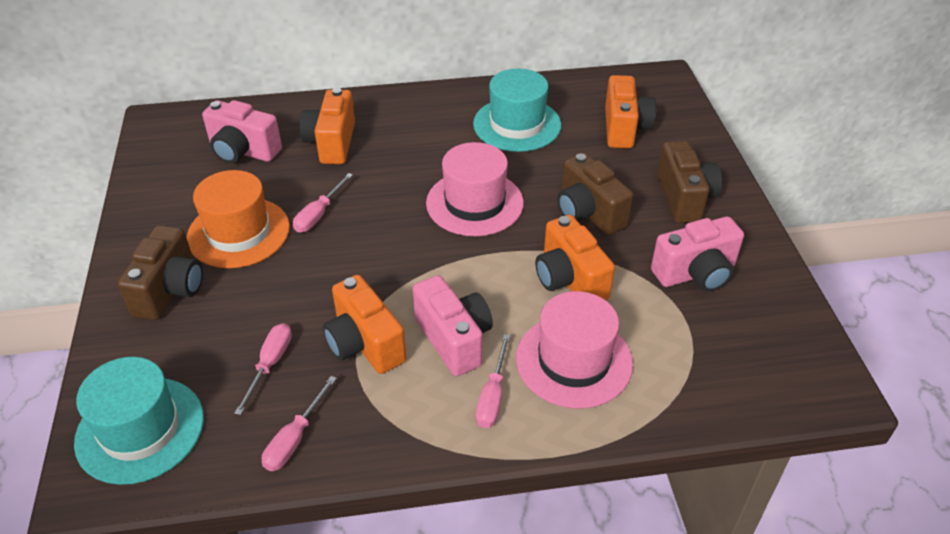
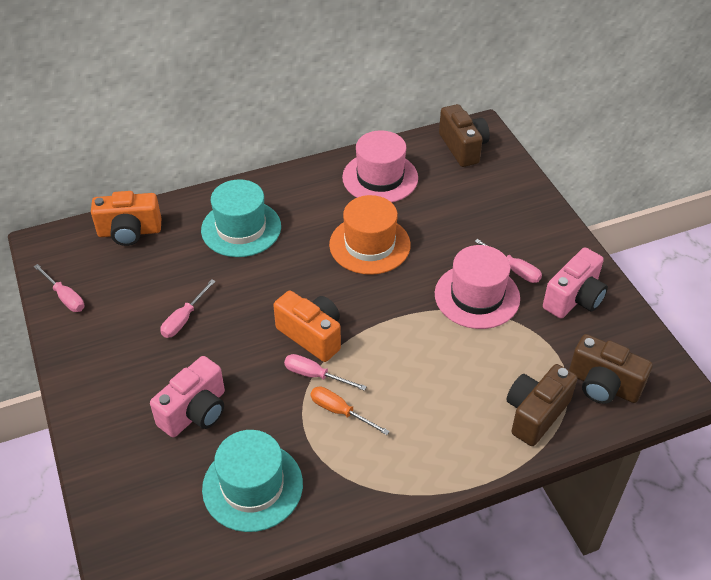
orange camera: [300,88,355,164] [323,275,406,374] [535,215,615,300] [605,75,656,149] = 4 -> [91,191,161,246] [273,290,341,362] = 2
orange screwdriver: none = 0 -> [311,386,390,435] = 1
pink camera: [202,100,282,163] [413,275,493,376] [651,216,744,292] = 3 -> [150,356,225,437] [543,247,608,319] = 2

